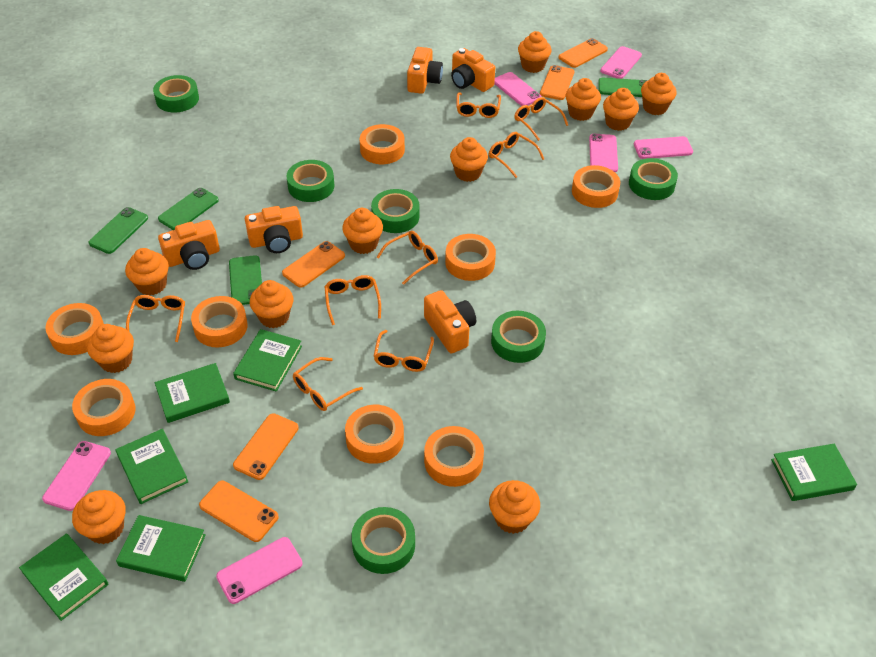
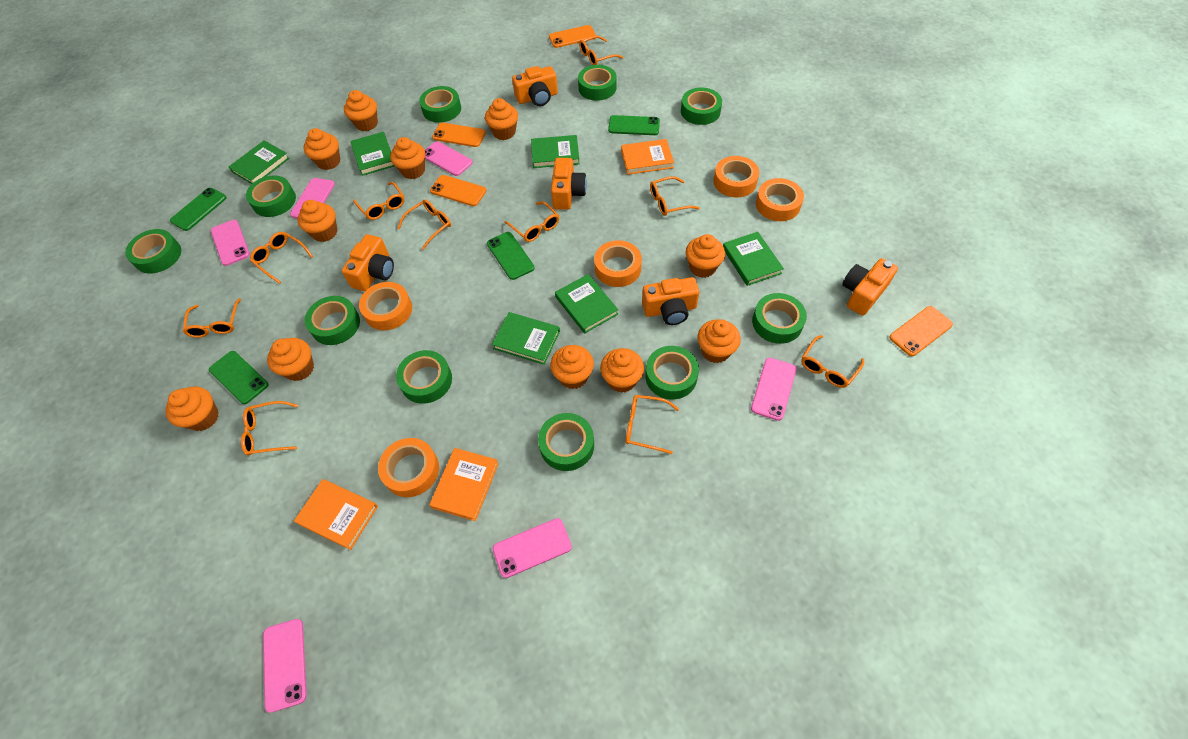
green tape: [153,75,199,113] [286,160,334,202] [351,507,415,574] [371,189,420,233] [491,311,546,363] [629,158,678,200] = 6 -> [125,229,181,274] [246,175,296,217] [305,296,360,345] [396,350,452,404] [419,86,461,123] [538,413,594,471] [578,65,617,101] [645,346,699,399] [681,87,722,125] [752,293,807,344] = 10
orange book: none = 0 -> [294,479,378,550] [429,448,499,521] [621,139,674,175] = 3
orange glasses: [126,295,185,342] [293,357,363,411] [324,275,381,325] [373,330,434,372] [377,231,438,285] [457,92,501,118] [489,132,544,178] [514,97,568,141] = 8 -> [183,298,241,338] [241,401,298,456] [250,232,313,284] [354,182,405,220] [397,200,451,250] [504,201,559,242] [579,36,623,65] [626,395,679,454] [650,176,700,216] [801,335,864,388] = 10
orange phone: [199,481,279,542] [233,413,299,480] [282,241,345,288] [540,65,574,100] [558,38,608,68] = 5 -> [430,175,486,206] [432,123,486,147] [549,25,596,48] [889,306,953,356] = 4
orange tape: [46,303,104,355] [72,379,136,436] [191,296,248,347] [345,405,404,464] [360,124,405,164] [424,426,484,487] [445,234,496,281] [572,165,620,208] = 8 -> [359,282,412,330] [378,438,439,497] [594,240,642,287] [713,156,759,197] [756,178,804,221] = 5

